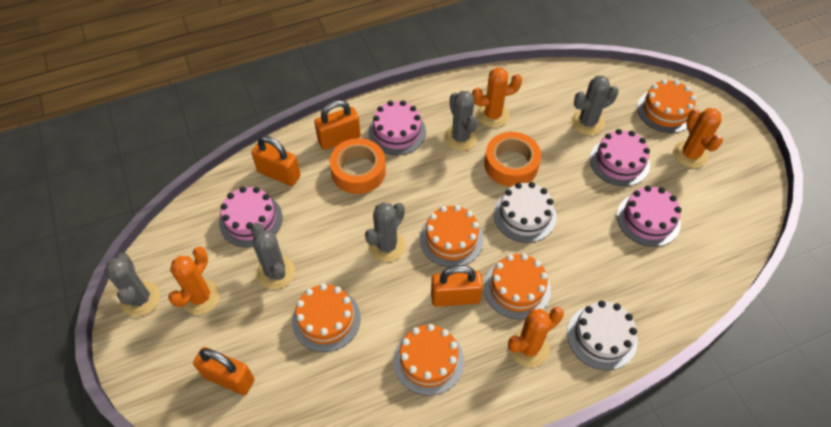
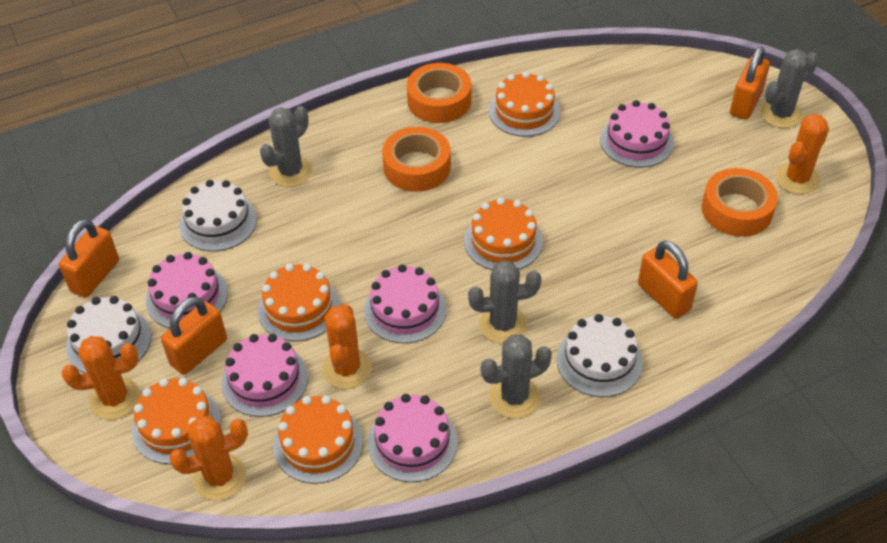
grey cactus: [104,253,160,317] [251,223,295,289] [365,202,406,262] [444,91,478,151] [571,75,619,135] = 5 -> [260,106,312,187] [468,260,542,344] [481,334,552,418] [760,49,818,128] = 4
orange tape: [330,138,386,194] [484,132,541,187] = 2 -> [382,127,451,192] [407,63,471,123] [702,168,778,237] = 3
pink cake: [219,186,282,247] [368,100,426,155] [590,129,650,186] [617,185,681,247] = 4 -> [146,252,228,328] [221,334,308,417] [364,264,447,344] [368,394,458,482] [600,100,674,168] = 5
white cake: [494,182,556,243] [567,300,638,370] = 2 -> [66,296,151,374] [179,180,257,251] [556,314,643,397] = 3

